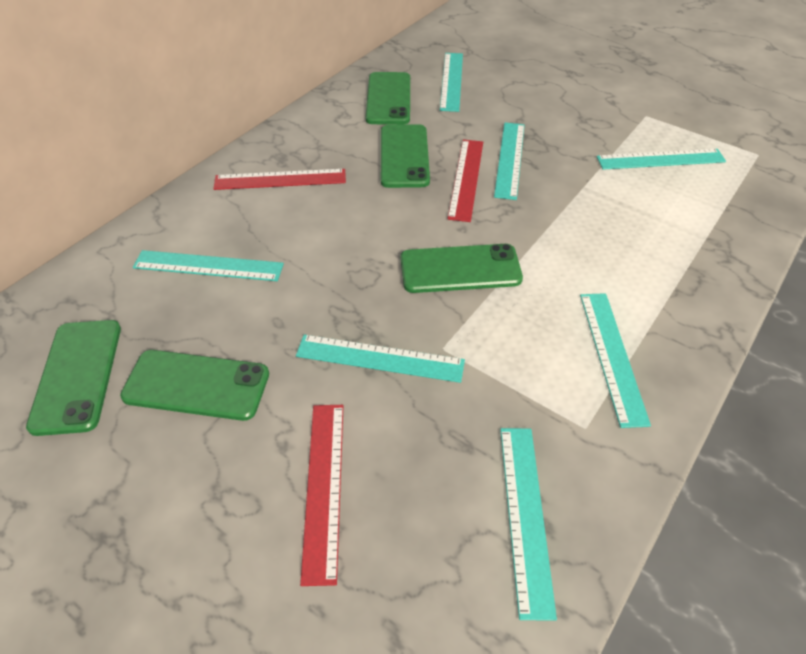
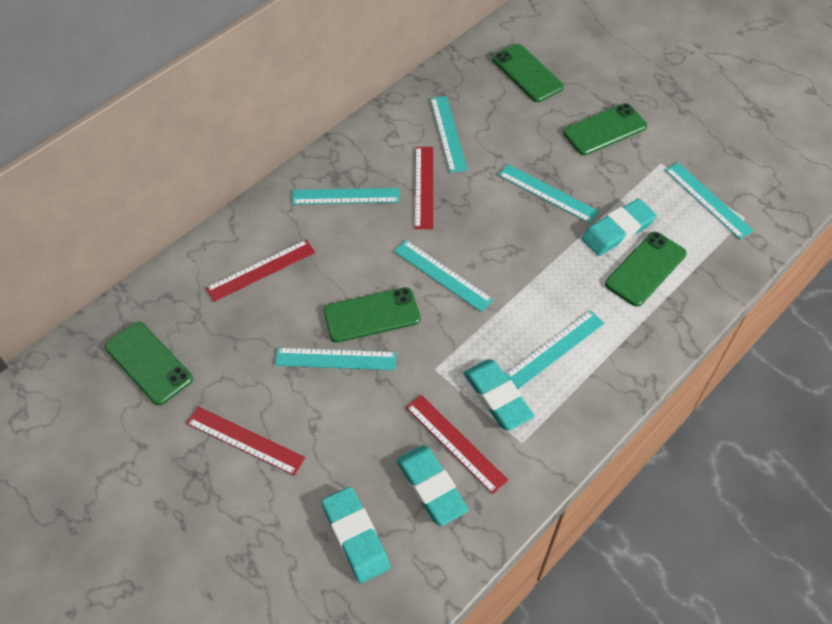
red ruler: [213,169,346,190] [300,405,344,586] [447,140,483,222] = 3 -> [186,407,305,476] [206,240,315,302] [406,395,508,494] [415,147,433,229] = 4
turquoise eraser: none = 0 -> [322,487,390,583] [396,445,469,526] [463,359,534,431] [581,199,657,256] = 4

